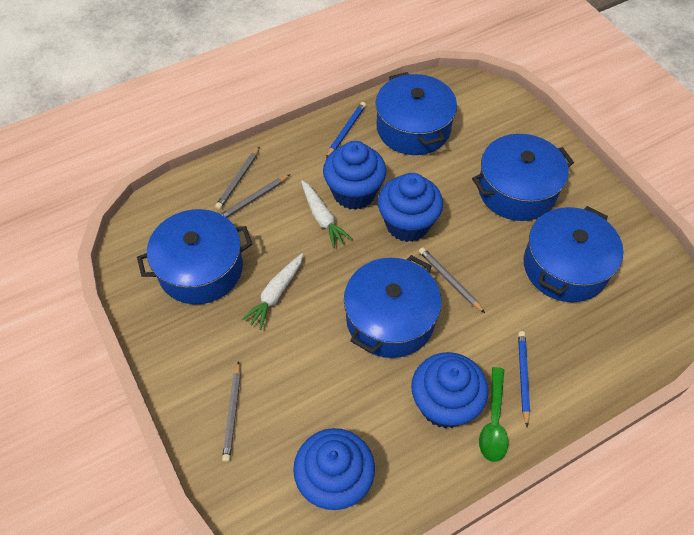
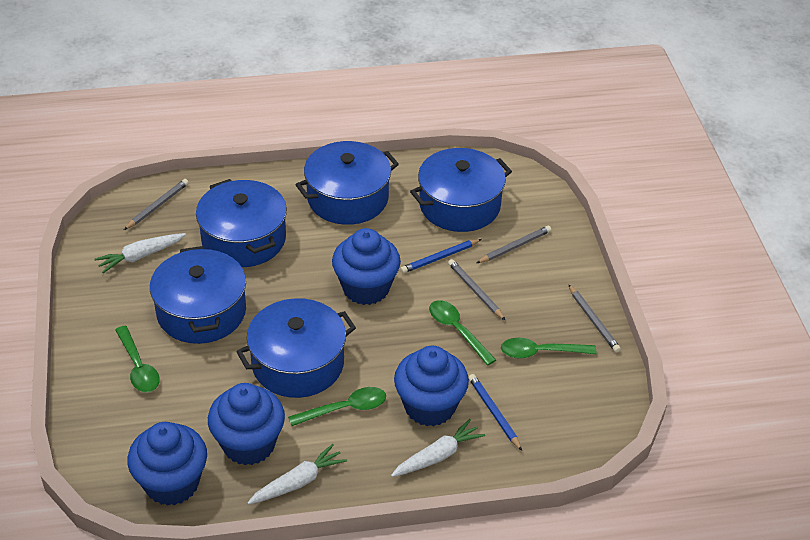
green spoon: [479,367,508,462] = 1 -> [115,325,160,392] [288,387,386,426] [429,300,496,366] [501,338,597,359] = 4
white carrot: [241,254,303,330] [301,181,352,248] = 2 -> [94,233,186,273] [247,444,347,505] [391,419,485,477] = 3

